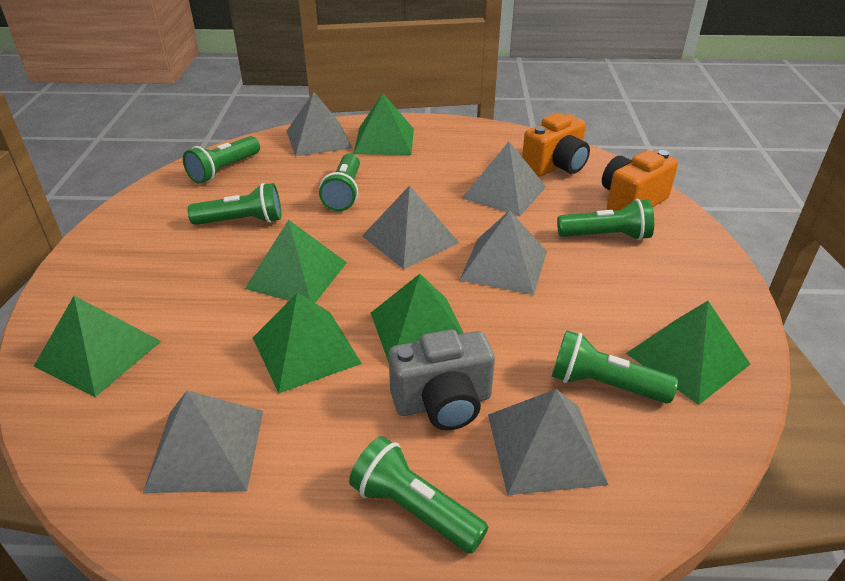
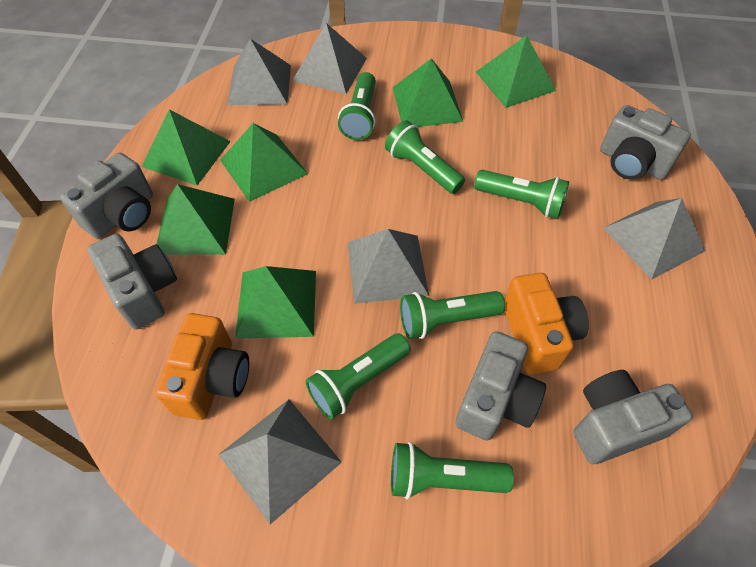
grey camera: [389,330,495,430] = 1 -> [60,153,153,239] [87,234,177,330] [456,331,546,441] [573,370,693,464] [600,105,691,180] = 5
grey pyramid: [143,390,263,493] [287,92,352,157] [362,185,459,269] [460,210,547,295] [462,142,546,216] [488,389,608,495] = 6 -> [218,399,342,524] [227,39,291,105] [292,23,367,94] [347,229,429,304] [604,198,706,280] = 5

